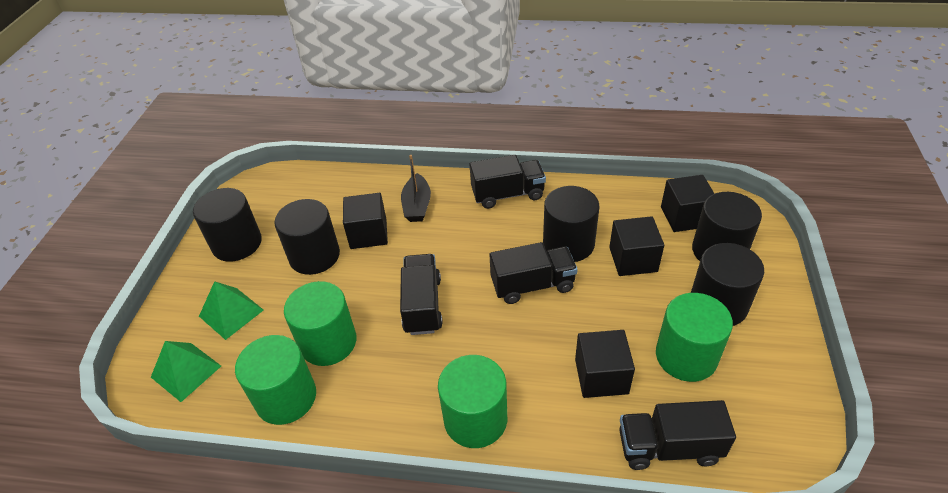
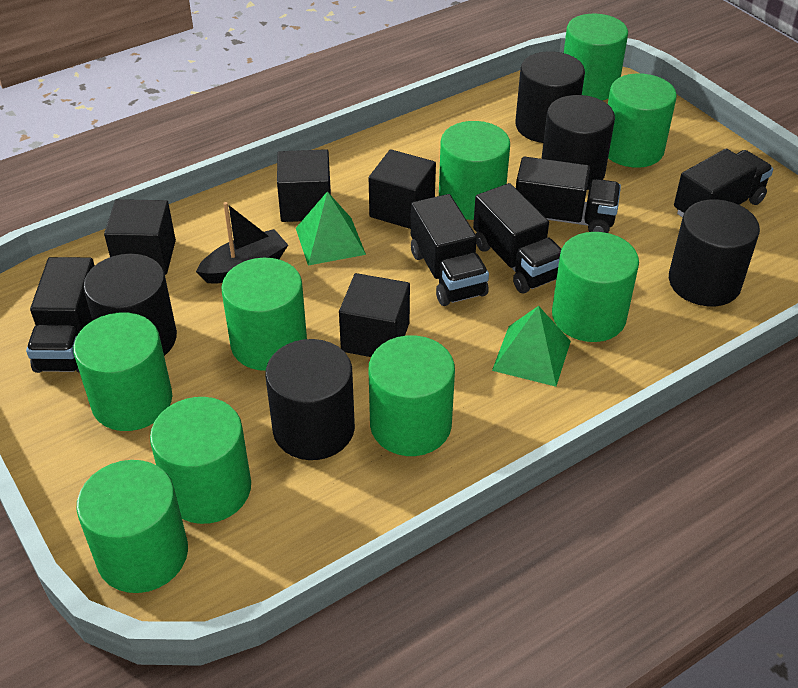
black truck: [400,254,443,335] [469,155,546,209] [490,242,578,304] [619,400,736,470] = 4 -> [26,257,95,373] [411,194,489,306] [473,183,561,293] [516,157,621,233] [674,149,774,217] = 5
green cylinder: [235,335,316,425] [284,281,356,366] [438,355,507,448] [656,293,733,382] = 4 -> [73,313,172,431] [76,460,188,593] [150,397,251,524] [221,258,307,371] [369,335,455,456] [439,121,510,220] [552,232,639,342] [564,14,628,100] [608,73,677,168] = 9

